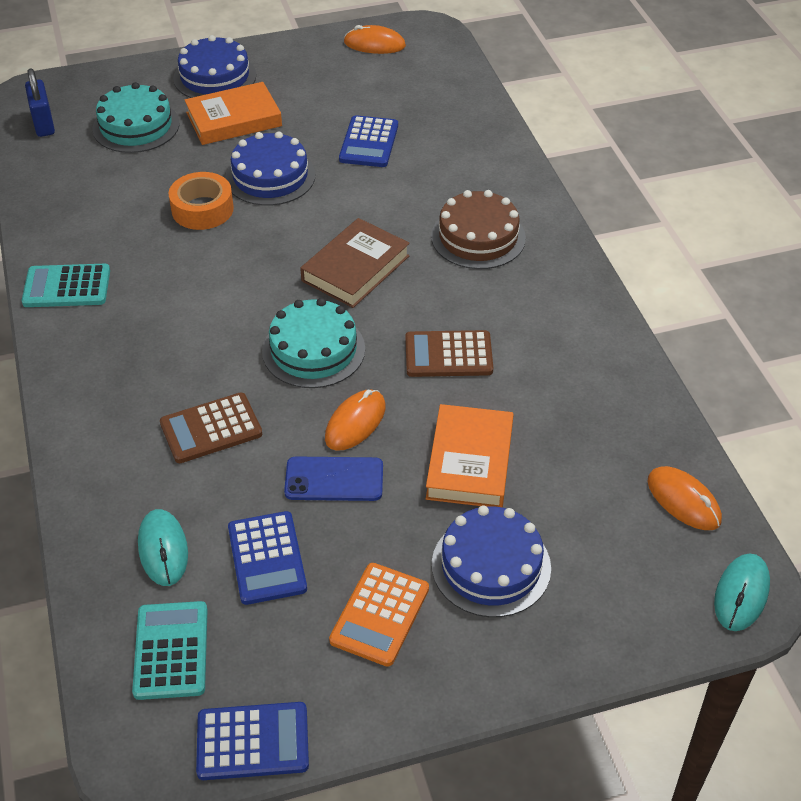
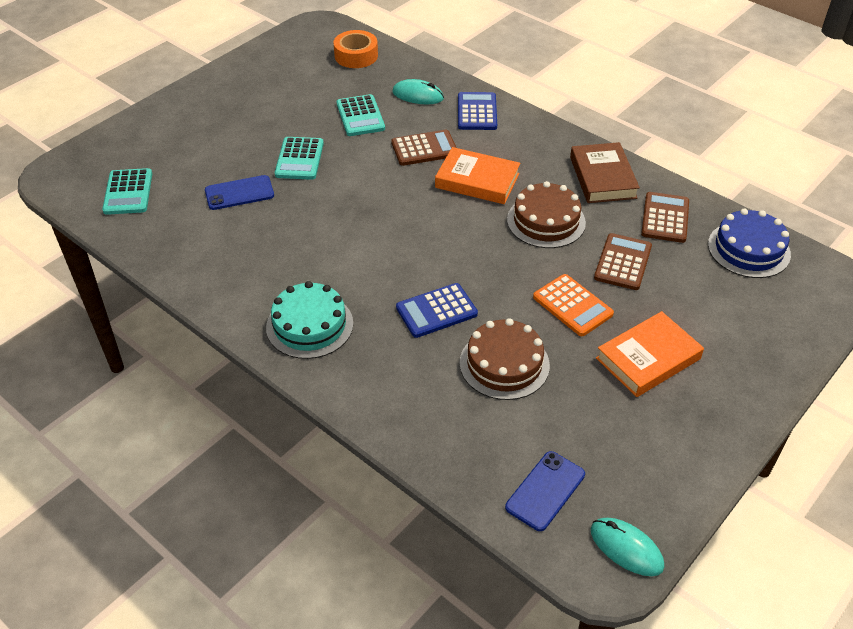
blue cake: [173,35,256,98] [225,131,316,206] [432,505,551,617] = 3 -> [708,209,791,278] = 1
blue calculator: [196,702,309,780] [228,511,307,605] [339,115,398,167] = 3 -> [396,283,478,338] [458,92,497,130] = 2
blue padlock: [25,69,55,137] = 1 -> none = 0
blue phone: [284,457,383,501] = 1 -> [205,175,274,210] [505,451,585,531] = 2
brown cake: [431,190,526,269] = 1 -> [460,318,550,400] [507,181,586,248] = 2
brown calculator: [160,392,262,463] [405,330,493,377] = 2 -> [391,130,457,166] [594,233,652,290] [641,192,689,243] = 3
orange mouse: [325,390,386,451] [344,25,406,54] [647,466,722,530] = 3 -> none = 0
turquoise cake: [92,82,179,153] [262,298,365,388] = 2 -> [266,281,353,359] = 1
turquoise calculator: [22,264,110,307] [132,601,207,700] = 2 -> [102,168,152,215] [275,137,324,180] [336,94,385,136] = 3

